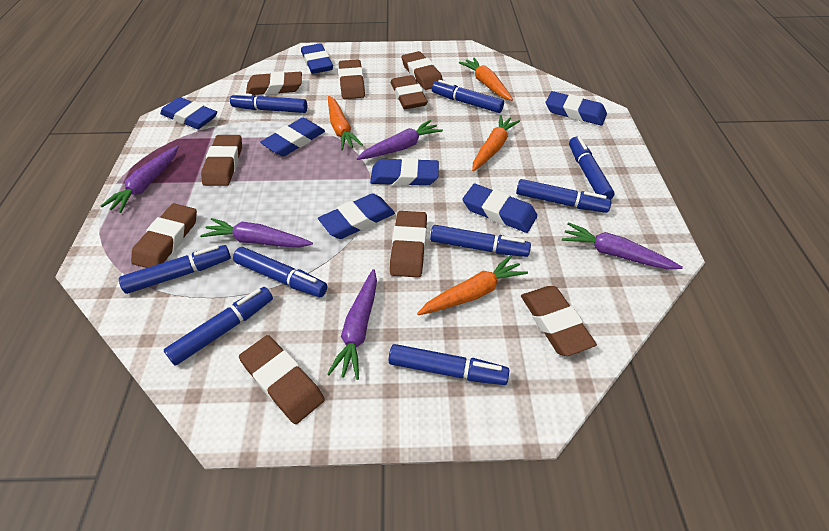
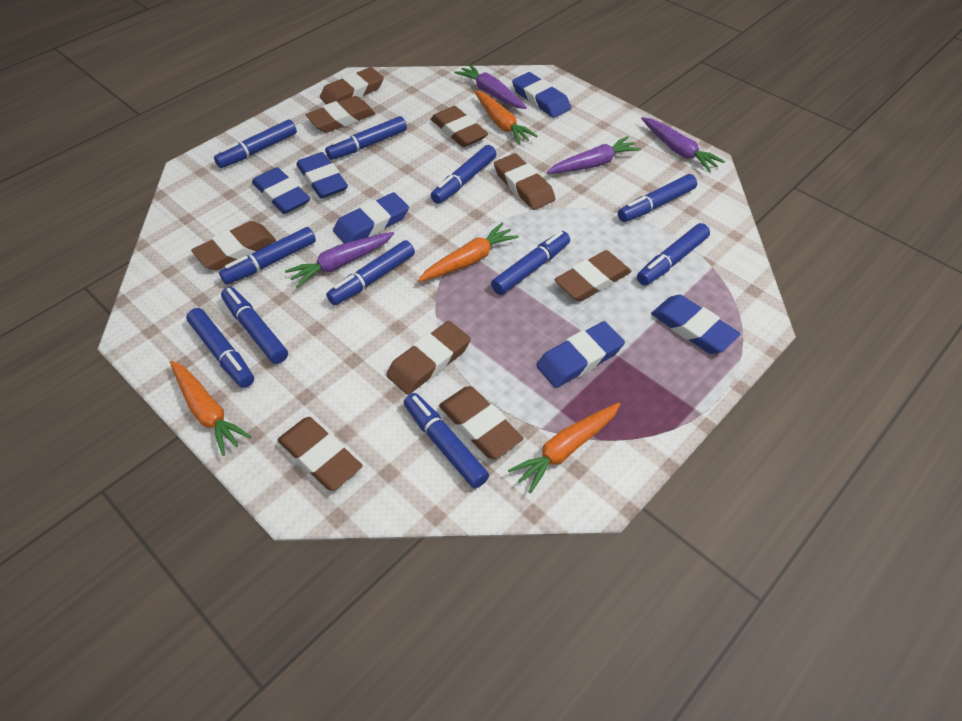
blue eraser: [160,97,217,129] [260,118,325,156] [301,43,333,74] [318,193,395,239] [370,158,439,186] [462,184,537,233] [546,91,607,125] = 7 -> [252,167,310,214] [296,152,348,199] [333,192,409,244] [512,72,571,118] [536,321,625,388] [651,295,741,354] = 6
blue marker: [119,245,231,294] [164,287,273,366] [230,93,307,113] [233,247,327,297] [389,344,509,385] [430,225,531,257] [432,80,504,113] [516,179,612,213] [569,136,615,199] = 9 -> [186,308,254,388] [214,119,297,168] [219,227,316,285] [221,287,288,364] [325,116,407,160] [326,240,415,305] [404,393,489,488] [431,145,496,204] [491,231,570,295] [618,174,697,222] [637,223,710,286] = 11
purple carrot: [101,146,179,213] [200,218,313,247] [327,269,377,380] [357,120,443,160] [562,222,683,269] = 5 -> [285,232,394,288] [454,64,527,109] [547,136,641,174] [641,117,725,172] = 4

